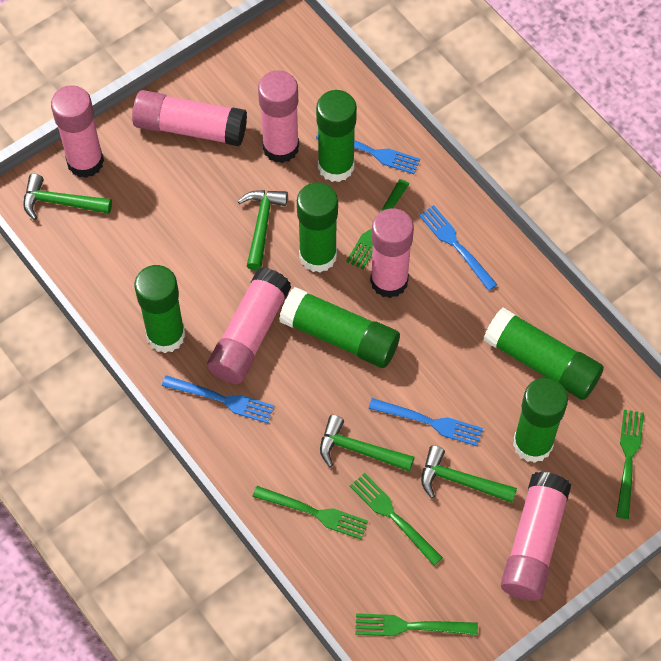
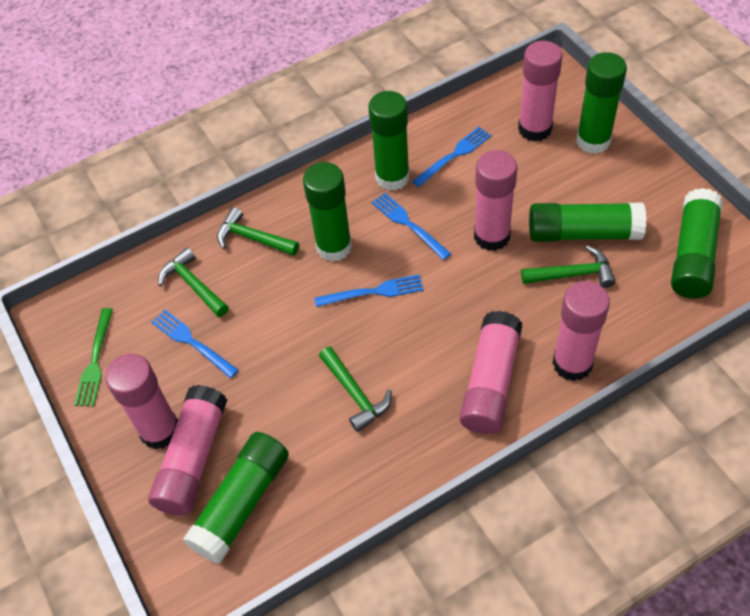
green fork: [252,486,369,540] [346,179,409,270] [350,473,443,566] [355,613,478,636] [616,410,644,519] = 5 -> [74,308,113,406] = 1

